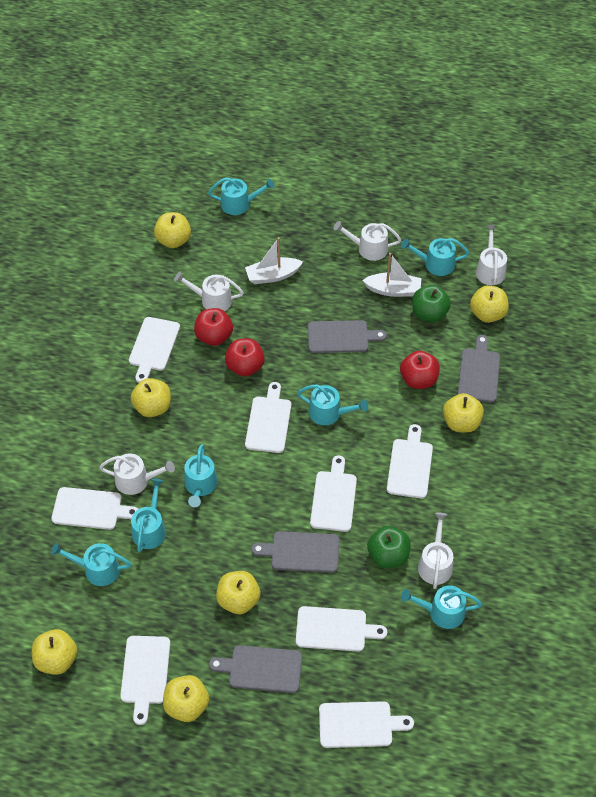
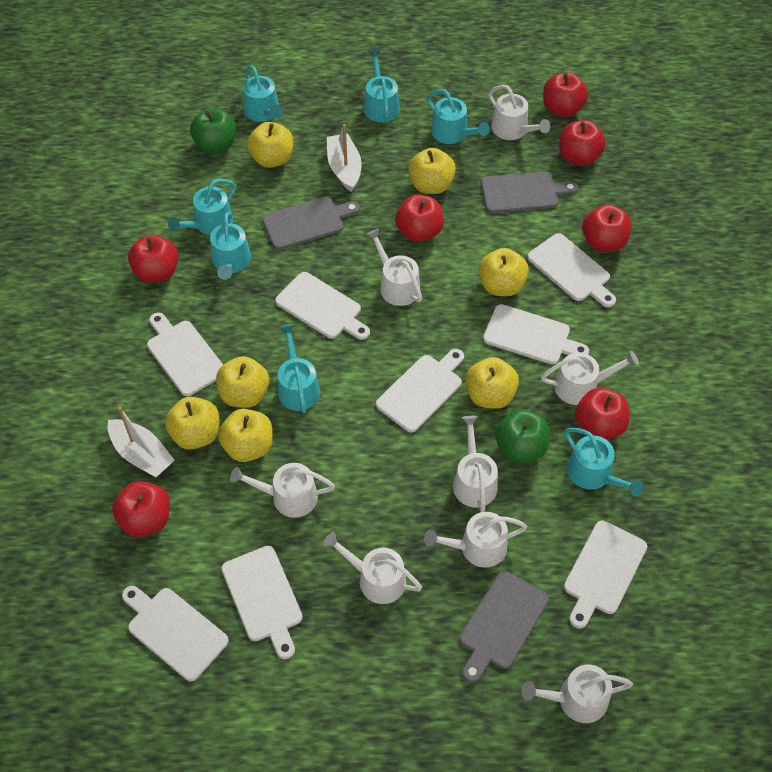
grey cutting board: [209,645,302,693] [251,531,339,573] [308,320,387,353] [458,335,500,403] = 4 -> [262,197,360,250] [460,571,549,683] [481,172,578,213] = 3
red apple: [194,308,233,346] [225,339,265,377] [400,351,440,389] = 3 -> [112,481,170,537] [128,235,179,283] [395,195,444,242] [543,72,588,117] [559,120,606,166] [575,388,630,440] [582,204,632,252] = 7
white watering can: [99,454,175,495] [174,272,244,311] [334,221,401,261] [418,513,453,589] [476,225,507,285] = 5 -> [230,463,335,518] [323,532,422,604] [366,228,422,306] [424,512,527,568] [453,416,498,512] [488,85,550,140] [521,664,633,723] [541,351,639,405] = 8

